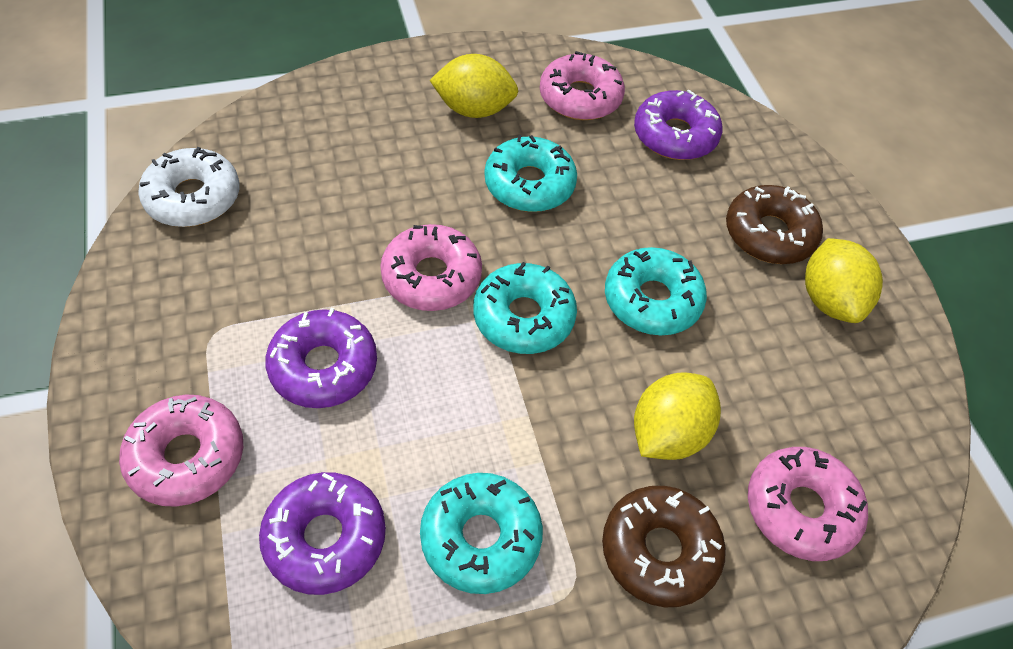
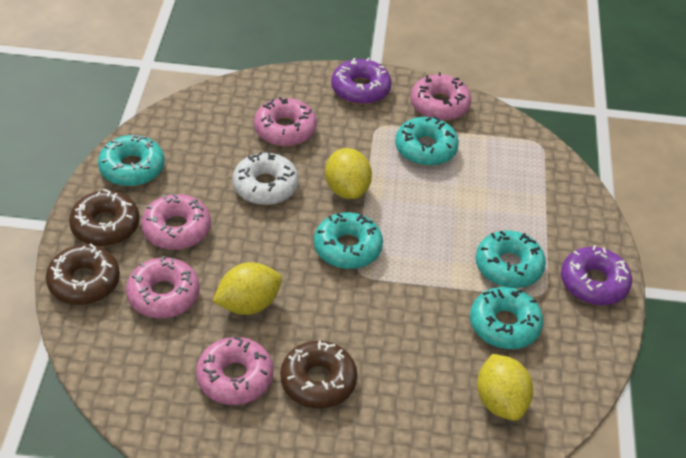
brown donut: [602,486,726,607] [726,185,823,264] = 2 -> [46,244,120,305] [69,189,140,246] [280,341,357,409] = 3
pink donut: [119,395,243,507] [380,224,482,311] [540,51,625,120] [748,447,868,561] = 4 -> [126,256,200,318] [141,193,211,250] [196,336,274,405] [254,97,317,146] [410,72,471,121] = 5
purple donut: [259,472,386,595] [265,308,377,408] [634,90,722,160] = 3 -> [331,58,392,105] [561,245,632,305] = 2
turquoise donut: [420,473,543,594] [473,262,577,354] [484,135,577,212] [605,247,707,335] = 4 -> [98,134,165,186] [314,212,383,269] [395,116,459,166] [470,287,543,349] [476,230,546,288] = 5

